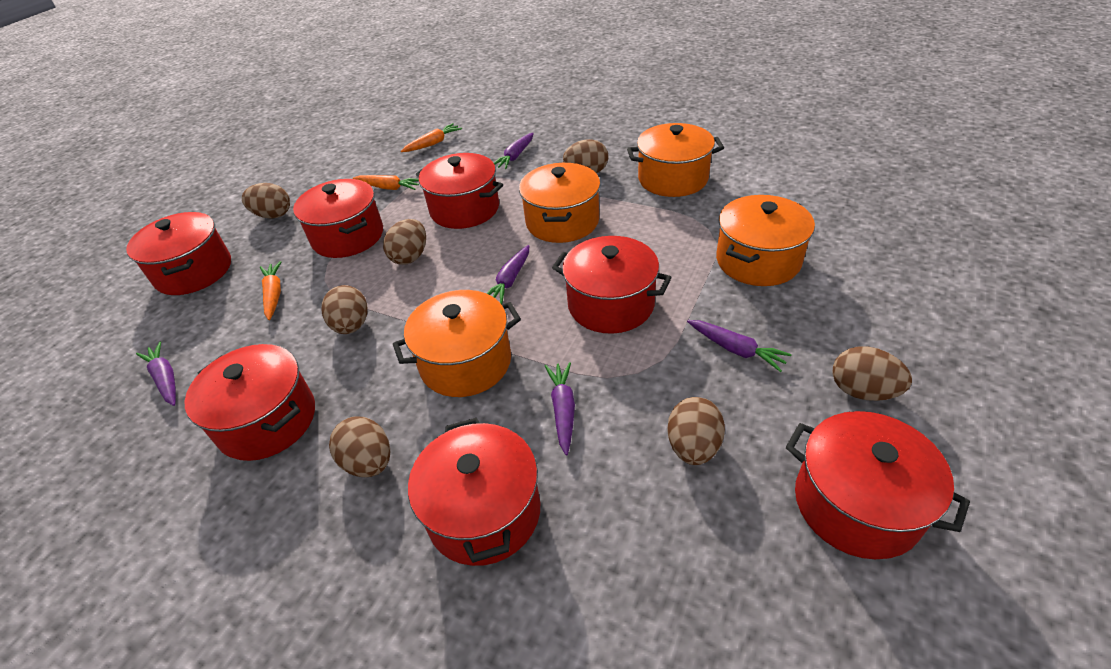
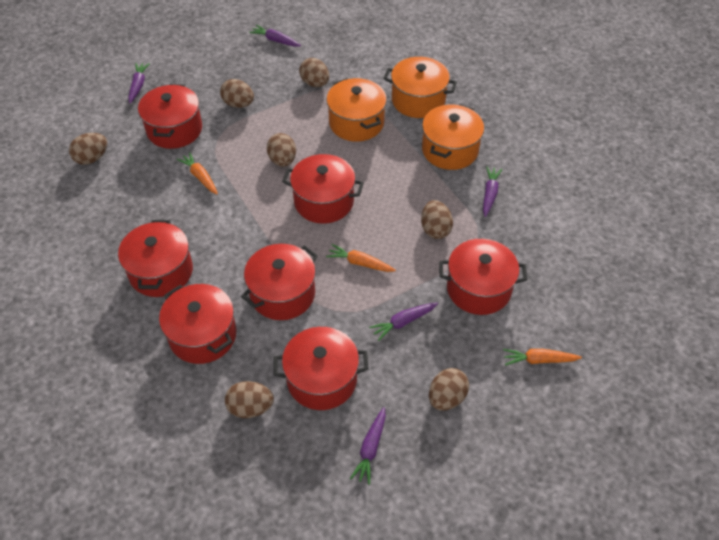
orange pot: [393,290,521,397] [519,163,601,243] [627,123,724,197] [716,195,815,286] = 4 -> [327,78,387,142] [383,57,457,118] [422,104,484,170] = 3

